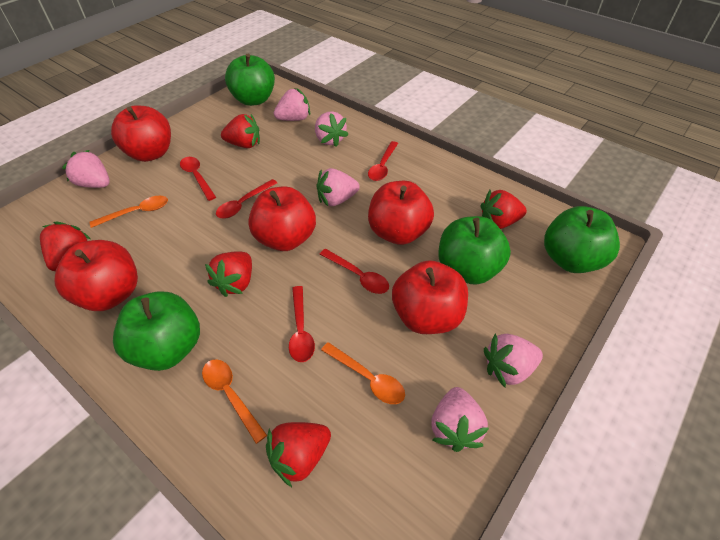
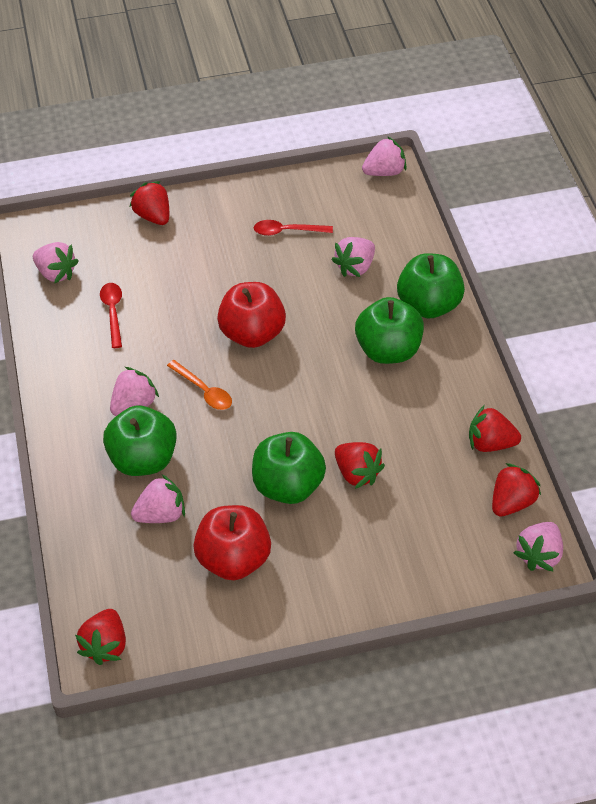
orange spoon: [90,196,168,228] [202,359,267,444] [321,342,405,404] = 3 -> [167,360,232,410] = 1
red apple: [55,240,138,311] [111,105,171,162] [248,186,316,251] [368,181,434,245] [392,260,468,334] = 5 -> [193,505,271,580] [217,282,286,348] = 2
red spoon: [180,157,216,201] [216,179,277,219] [289,286,315,362] [319,249,389,294] [368,141,398,181] = 5 -> [100,283,122,348] [254,220,333,236] = 2

